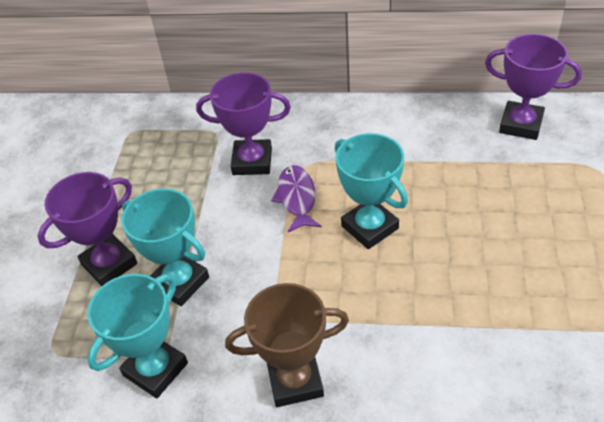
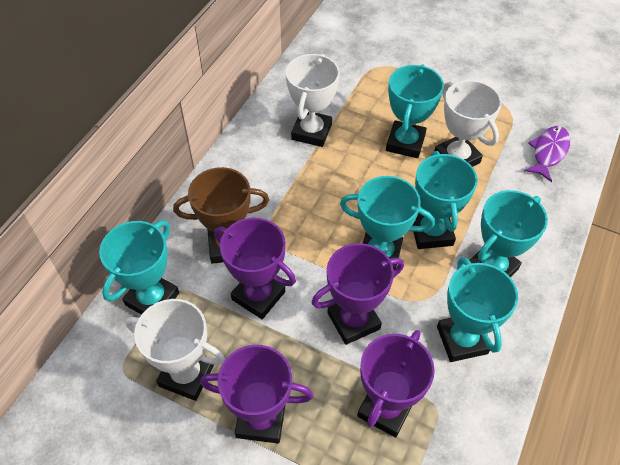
purple trophy: [38,172,138,286] [196,72,291,175] [485,34,582,140] = 3 -> [200,345,314,444] [215,218,296,319] [312,243,404,345] [357,330,435,438] = 4
turquoise trophy: [87,274,188,398] [122,189,209,306] [335,133,408,249] = 3 -> [99,221,179,315] [340,176,435,269] [386,64,444,158] [412,151,478,249] [437,257,518,362] [469,190,548,277] = 6
white trophy: none = 0 -> [125,299,225,401] [286,54,340,147] [434,80,502,167] = 3

